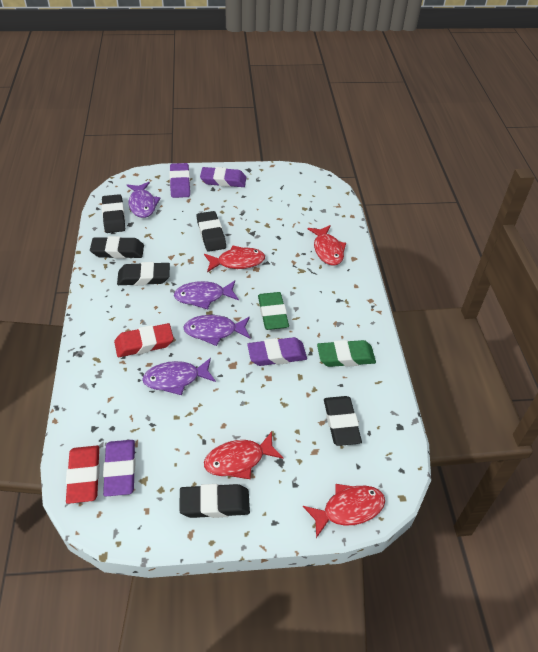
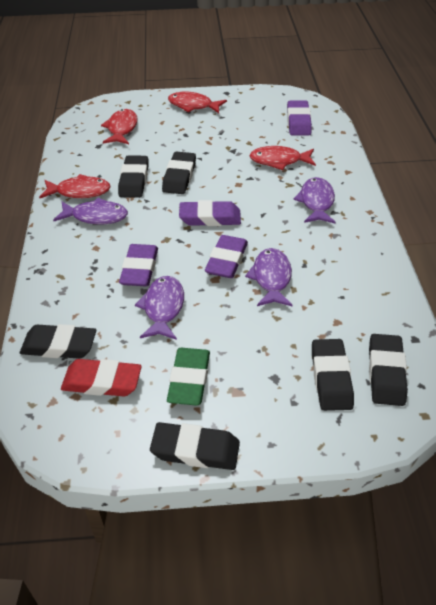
green eraser: [258,292,289,330] [317,340,376,367] = 2 -> [167,348,210,406] = 1
red eraser: [66,446,100,504] [114,323,174,357] = 2 -> [61,359,142,396] = 1

